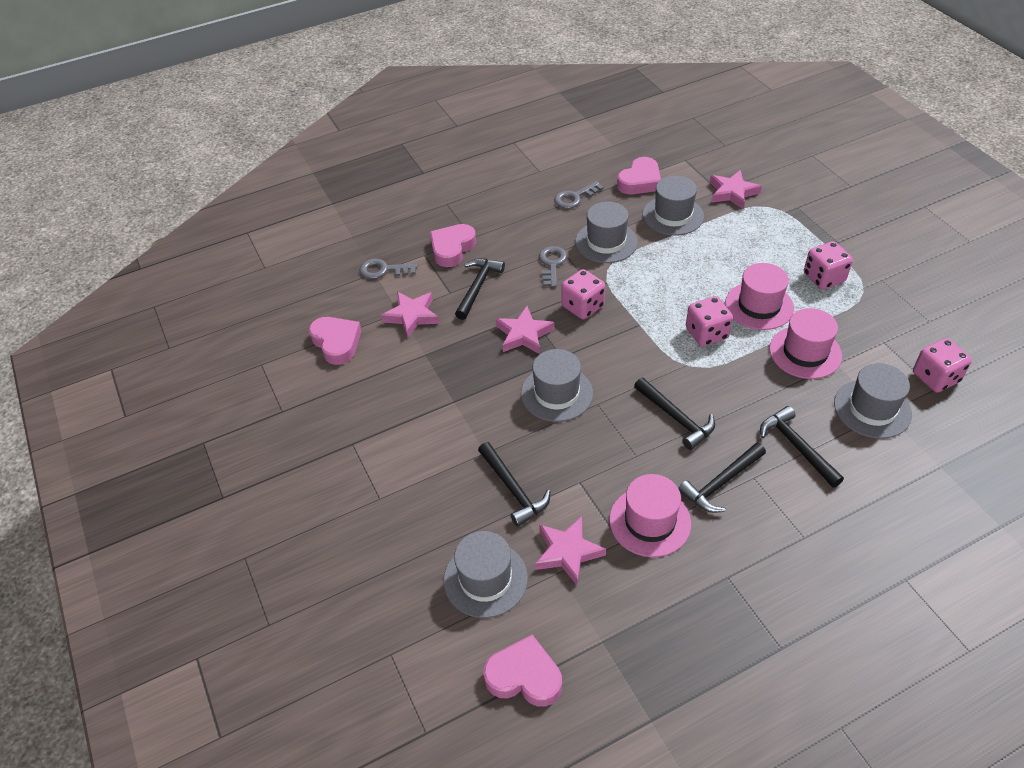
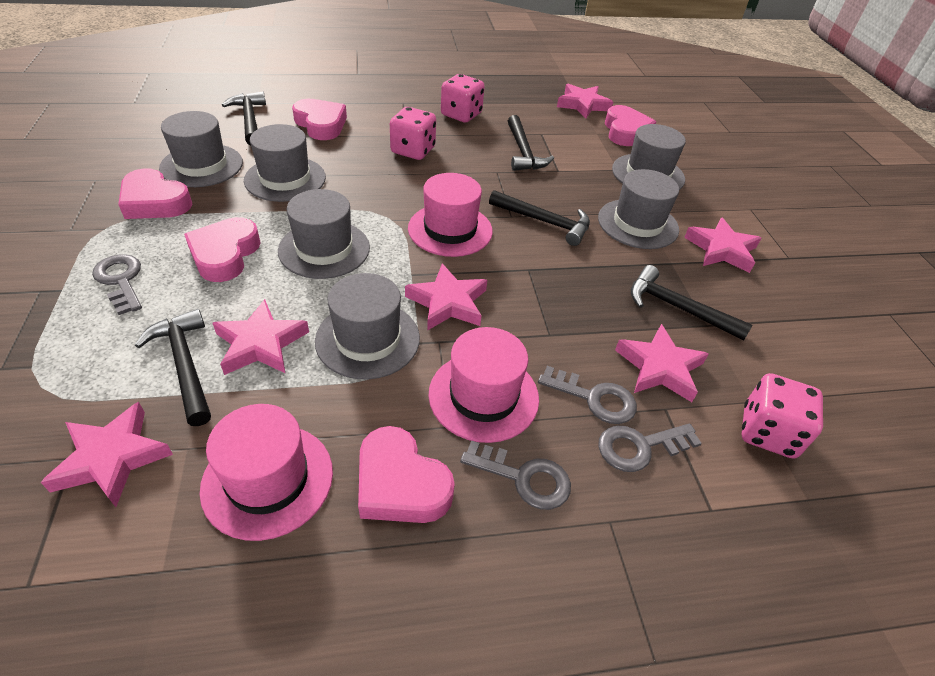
grey hat: [443,531,528,618] [521,349,593,422] [575,201,638,263] [642,176,704,236] [834,363,912,439] = 5 -> [159,111,243,187] [244,124,326,202] [278,189,370,279] [315,273,420,379] [598,169,679,249] [612,124,686,190] = 6
grey key: [359,259,417,279] [539,246,567,287] [554,181,604,209] = 3 -> [92,254,142,315] [460,440,571,510] [538,366,637,424] [598,424,702,472] = 4
pink dice: [561,269,605,319] [686,296,733,347] [804,241,853,290] [913,338,972,393] = 4 -> [390,107,436,160] [441,74,485,123] [741,373,823,459] = 3
pink heart: [309,317,362,365] [430,224,476,267] [483,635,562,707] [617,157,661,194] = 4 -> [118,168,193,219] [184,217,261,282] [292,99,347,140] [358,426,455,523] [605,105,656,146] = 5
pink star: [381,292,439,338] [496,306,554,354] [535,516,606,585] [710,170,762,209] = 4 -> [41,402,173,507] [212,299,309,375] [405,263,487,331] [557,84,613,118] [615,324,709,402] [684,217,761,273] = 6

